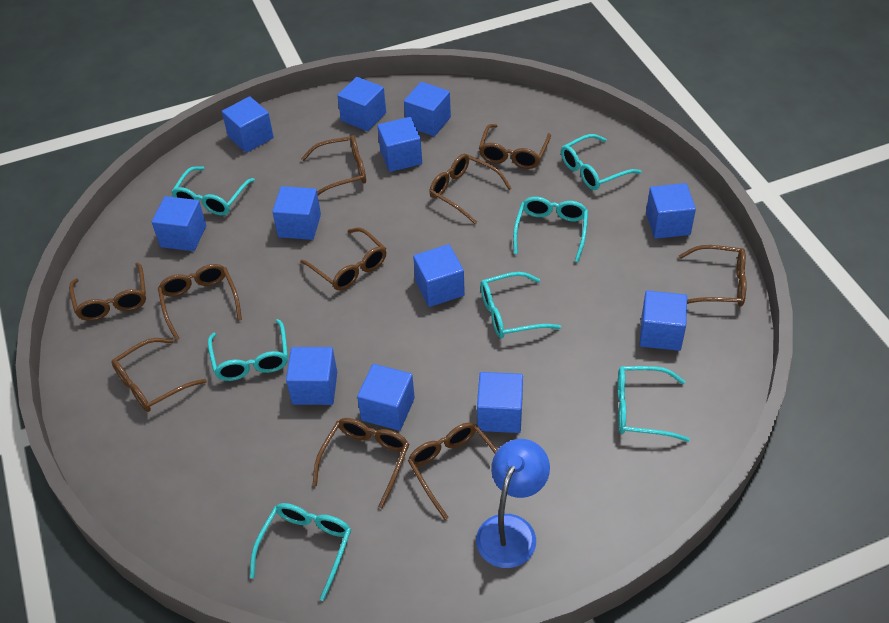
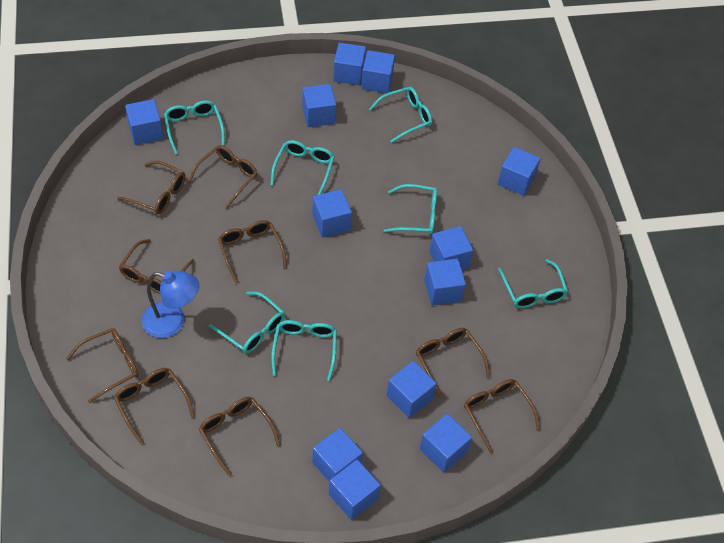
brown glasses: [69,262,146,321] [111,338,207,412] [158,264,242,340] [300,228,387,291] [301,135,366,195] [312,418,409,508] [408,423,497,520] [429,154,512,224] [479,124,551,169] [679,245,747,307] = 10 -> [66,328,139,403] [114,368,195,445] [117,161,186,214] [119,239,194,294] [188,145,258,208] [199,397,280,476] [218,220,287,283] [416,328,490,399] [464,379,540,453] = 9

